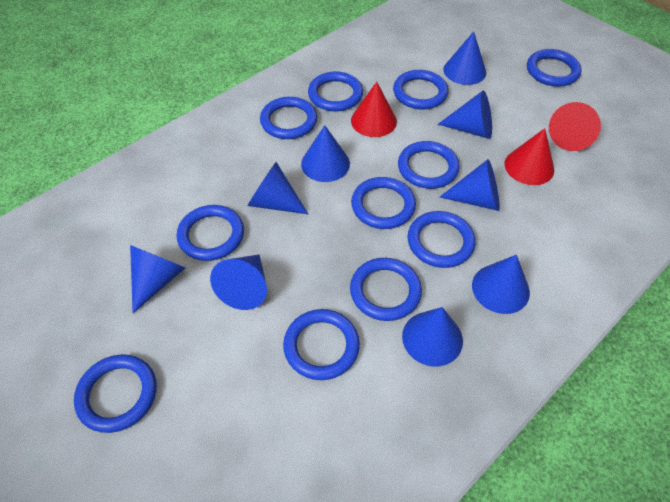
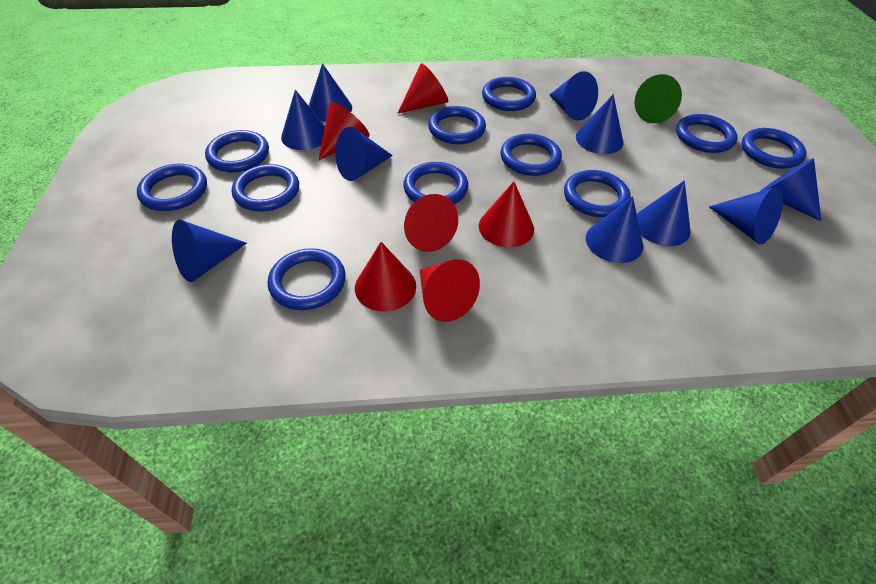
blue cone: [130,245,185,313] [210,255,267,310] [248,162,308,214] [301,125,350,182] [402,307,463,367] [438,90,492,139] [440,159,500,211] [443,31,486,85] [472,255,530,314] = 9 -> [172,220,247,282] [281,90,325,150] [309,63,352,122] [335,127,393,181] [549,71,598,120] [576,94,623,154] [586,196,643,263] [637,180,691,246] [709,187,783,244] [759,158,821,221] = 10
green cone: none = 0 -> [635,74,682,123] = 1
red cone: [351,82,397,137] [505,128,554,185] [549,102,601,151] = 3 -> [318,102,370,160] [355,242,416,312] [397,63,448,114] [404,194,458,252] [420,259,480,322] [479,181,534,248] = 6

